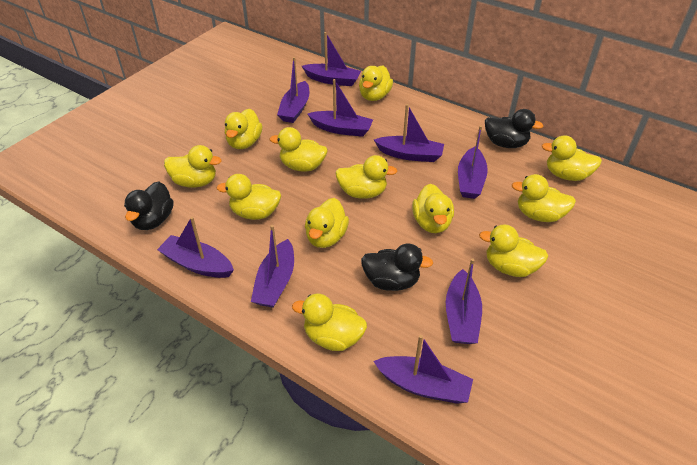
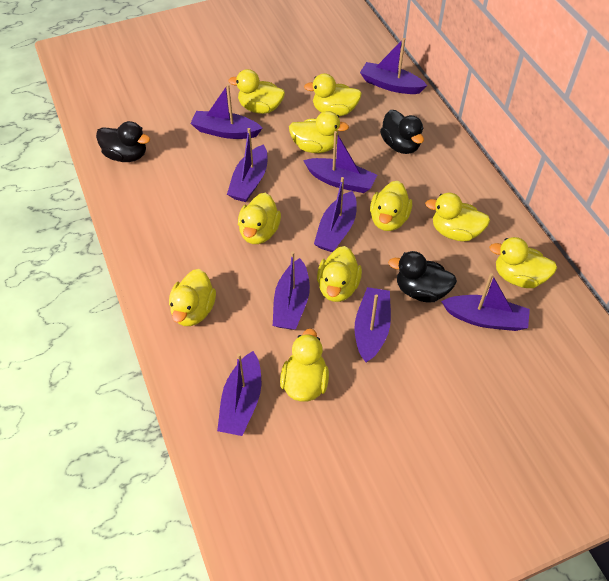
yellow duck: [164,145,222,188] [216,174,281,220] [225,109,262,149] [269,127,328,172] [292,293,367,351] [305,198,349,248] [335,155,397,199] [359,65,393,101] [412,184,454,233] [479,224,548,277] [512,174,576,222] [542,135,602,181] = 12 -> [169,269,216,326] [228,69,285,114] [238,193,281,244] [280,329,329,402] [289,111,349,153] [304,73,362,116] [317,246,362,302] [370,181,412,231] [425,192,490,241] [490,237,557,288] = 10

